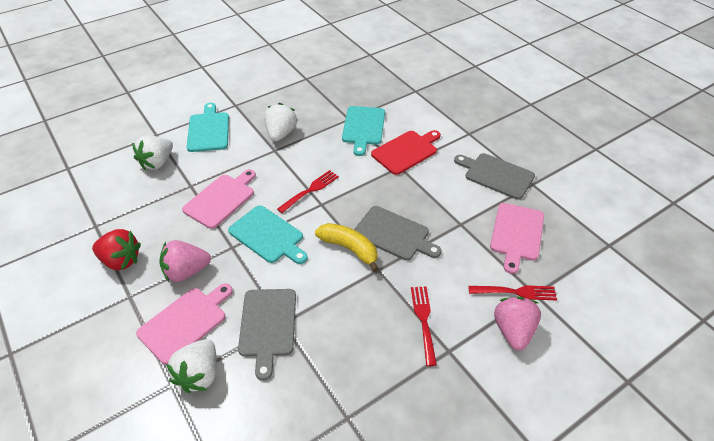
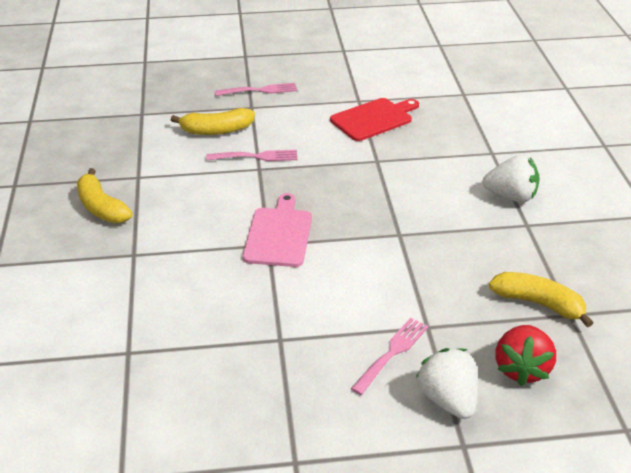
grey cutting board: [238,289,296,381] [354,206,442,260] [454,153,535,200] = 3 -> none = 0
pink cutting board: [136,283,233,365] [182,169,256,229] [490,203,544,274] = 3 -> [243,193,312,267] = 1
pink fork: none = 0 -> [206,150,298,161] [215,83,297,96] [351,318,428,395] = 3
pink strawberry: [159,240,211,282] [494,296,541,351] = 2 -> none = 0
red fork: [277,170,339,213] [411,286,437,366] [468,285,557,300] = 3 -> none = 0
turquoise cutting board: [187,103,229,152] [228,205,308,264] [342,106,385,156] = 3 -> none = 0
white strawberry: [132,135,173,170] [166,339,217,393] [264,103,297,142] = 3 -> [416,348,478,419] [482,155,540,203] = 2
yellow banana: [315,223,378,272] = 1 -> [77,168,133,223] [171,108,255,135] [489,272,593,327] = 3

